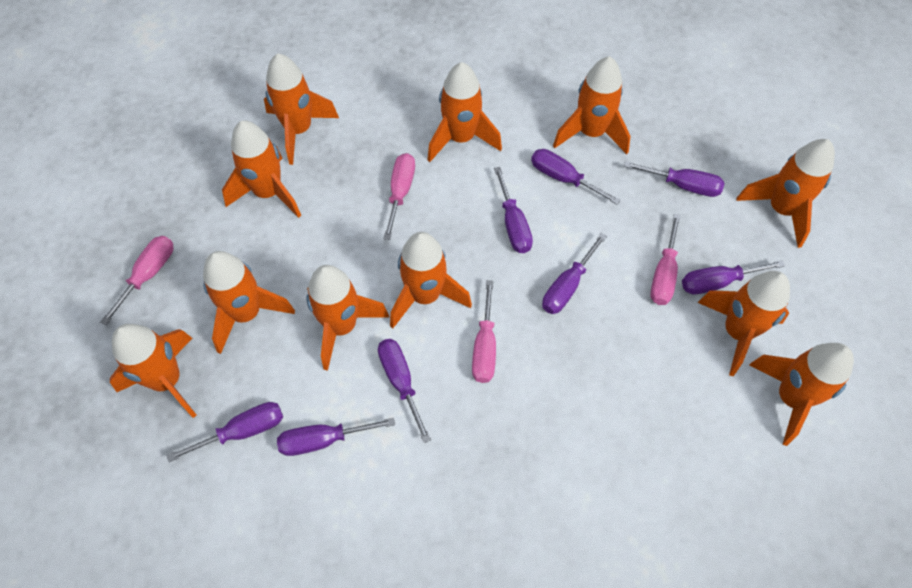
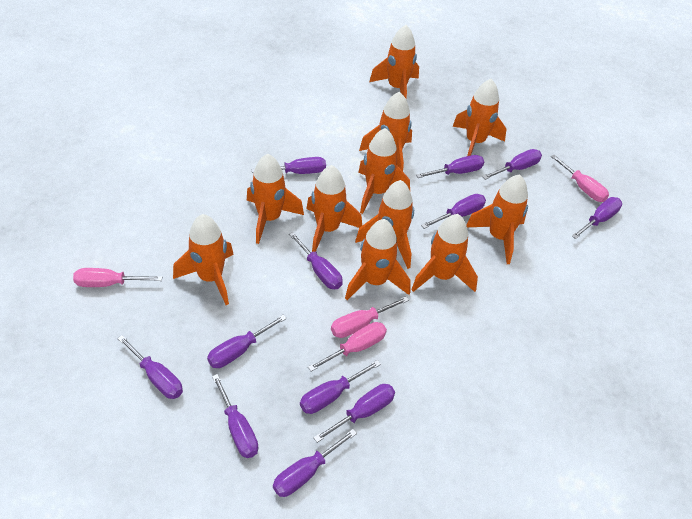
purple screwdriver: [166,402,283,462] [277,418,395,456] [378,339,431,443] [494,167,533,253] [531,149,621,205] [542,233,607,314] [624,161,724,197] [682,260,785,294] = 8 -> [117,335,183,399] [207,315,287,368] [212,374,258,458] [252,157,326,174] [273,429,357,497] [289,232,343,289] [300,360,381,414] [313,384,395,443] [416,155,484,178] [421,194,486,229] [482,149,542,180] [572,197,622,239] = 12

